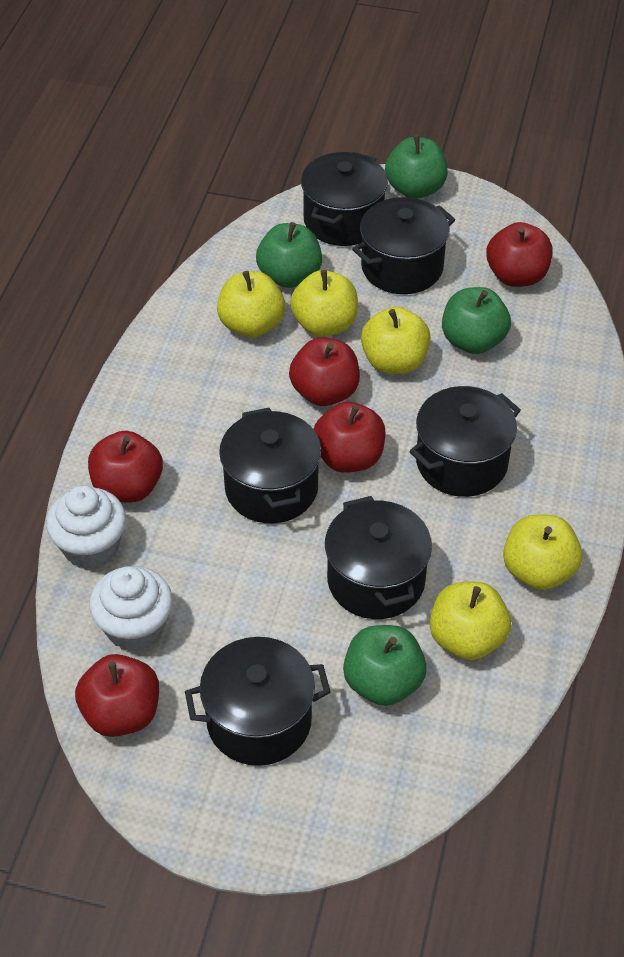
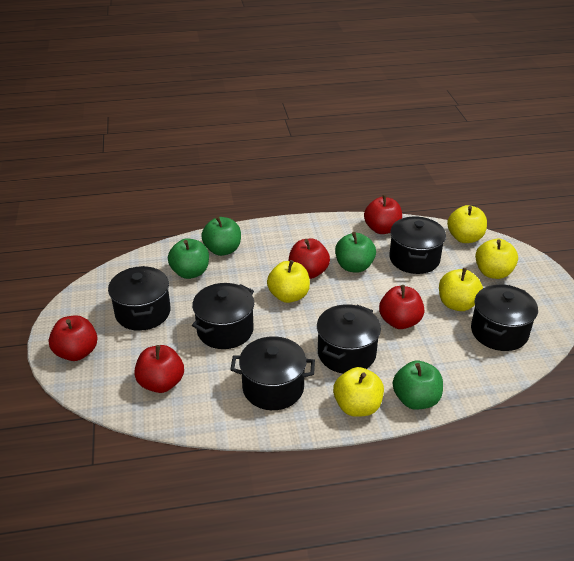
white cupcake: [46,485,126,569] [89,566,173,652] = 2 -> none = 0

